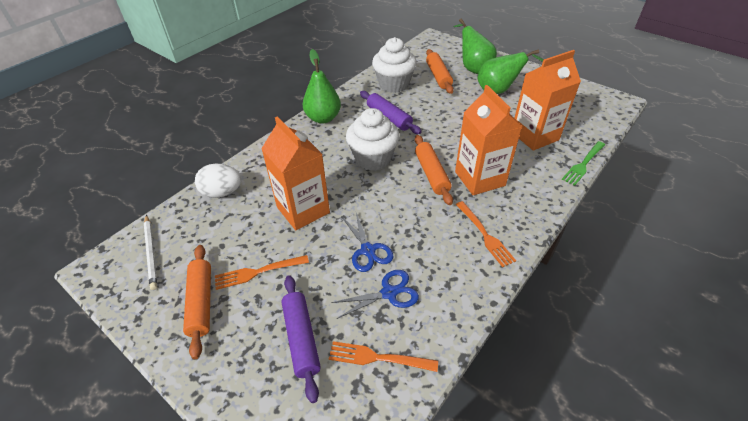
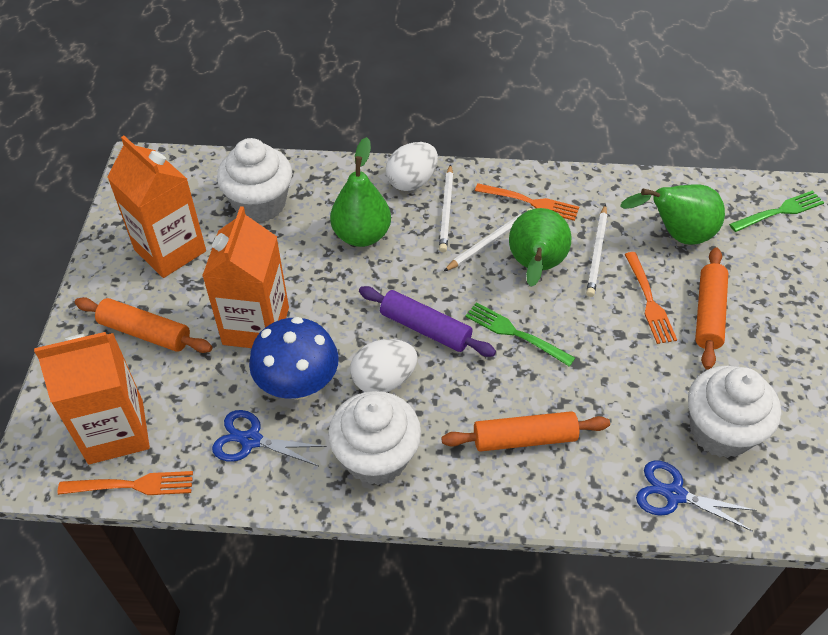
blue mushroom: none = 0 -> [249,317,339,400] = 1
green fork: [562,141,605,186] = 1 -> [465,302,575,367] [729,190,825,232] = 2
purple rolling pin: [281,275,321,403] [360,91,422,134] = 2 -> [359,286,496,357] = 1
white cupcake: [346,108,399,171] [372,37,417,93] = 2 -> [217,138,292,222] [328,391,421,485] [688,366,781,458] = 3
white egg: [195,164,242,198] = 1 -> [350,339,418,392] [386,142,438,191] = 2
white pencil: [144,215,157,290] = 1 -> [439,164,453,252] [443,208,532,272] [586,204,608,297] = 3

